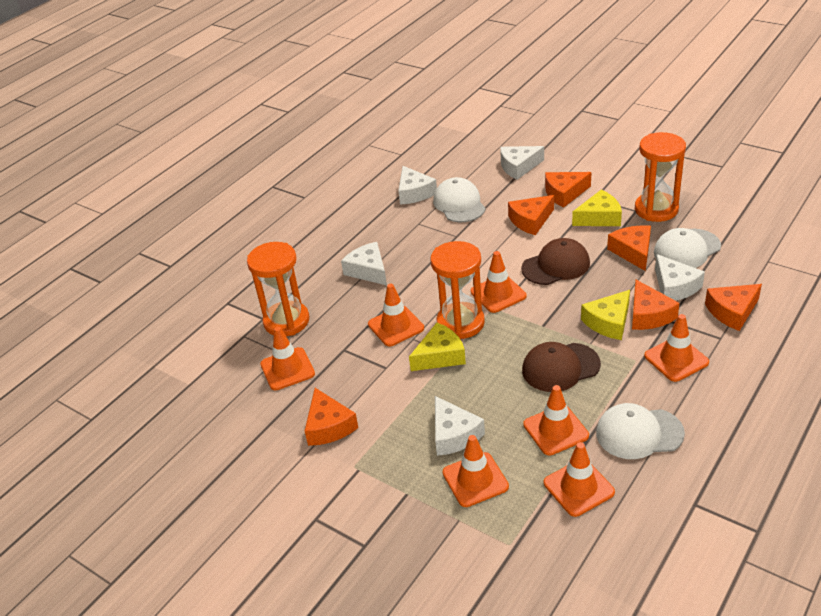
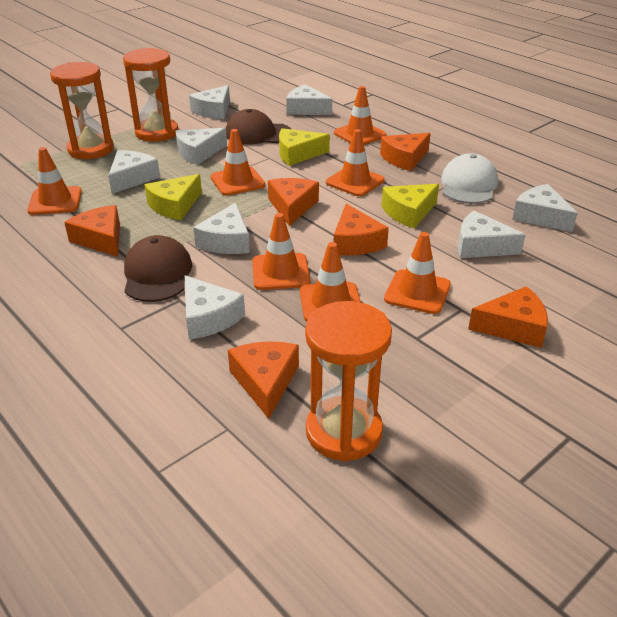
white cap: [433,177,486,222] [596,403,685,459] [654,228,721,268] = 3 -> [441,153,498,204] = 1
white cheese: [341,242,387,285] [398,166,437,205] [435,396,485,456] [500,146,544,180] [655,254,705,301] = 5 -> [108,150,160,194] [176,128,227,165] [185,275,245,339] [189,85,230,119] [193,202,250,254] [286,84,332,115] [458,211,526,258] [512,184,578,232] = 8

